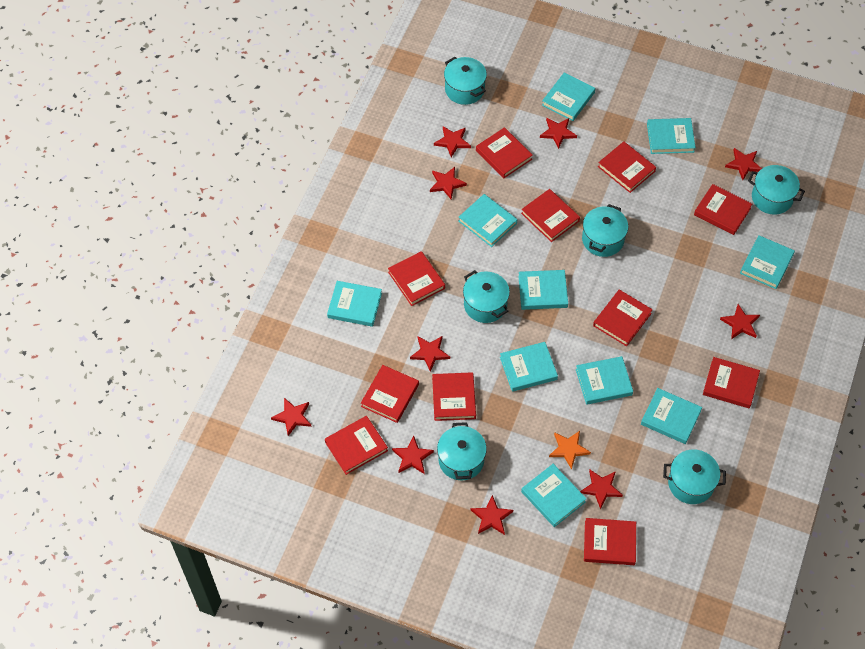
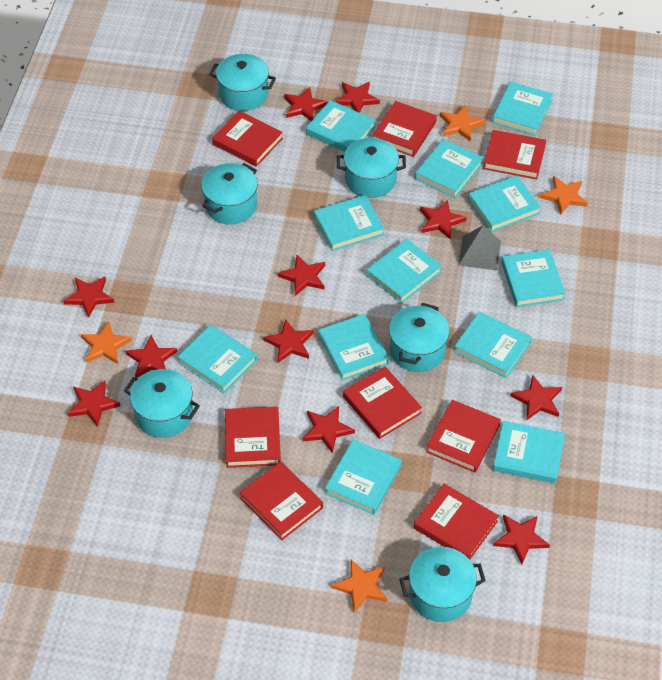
grey pyramid: none = 0 -> [458,225,501,271] = 1
orange star: [549,431,591,470] = 1 -> [81,321,132,364] [332,559,387,612] [440,105,485,142] [540,176,587,215] = 4
red book: [325,416,388,475] [361,365,419,423] [388,251,445,306] [432,372,476,421] [476,127,533,178] [521,189,580,242] [584,518,636,565] [593,290,653,346] [598,141,656,193] [694,184,752,235] [703,357,760,408] = 11 -> [212,111,283,167] [225,406,281,468] [240,462,323,540] [343,366,422,439] [372,101,437,157] [414,484,499,559] [426,400,501,473] [483,130,546,179] = 8
red star: [271,398,312,436] [392,436,434,474] [410,336,450,372] [430,167,467,199] [434,126,471,157] [471,495,513,535] [540,118,577,149] [580,470,623,509] [720,304,760,339] [725,148,762,180] = 10 -> [64,277,114,318] [68,380,120,427] [125,335,177,378] [263,319,314,363] [278,255,325,296] [284,87,328,121] [302,406,355,453] [335,82,380,113] [420,199,467,240] [493,514,550,564] [510,375,562,420] = 11
turquoise book: [327,281,382,327] [458,194,517,247] [500,342,558,392] [518,270,568,310] [521,464,586,527] [542,72,595,121] [576,356,633,405] [641,388,702,444] [647,118,696,154] [740,235,795,289] = 10 -> [178,325,257,393] [306,100,376,152] [314,195,384,251] [319,314,390,381] [325,440,402,515] [366,239,442,304] [415,139,484,198] [454,312,532,378] [468,176,541,232] [492,82,553,136] [493,421,565,483] [501,249,566,307] = 12

